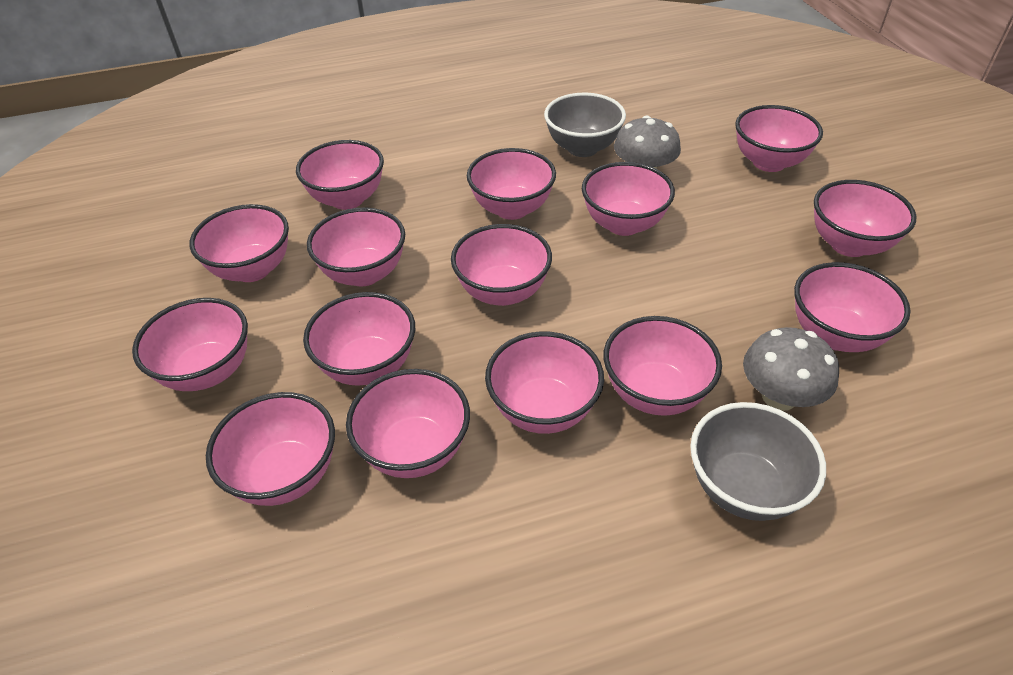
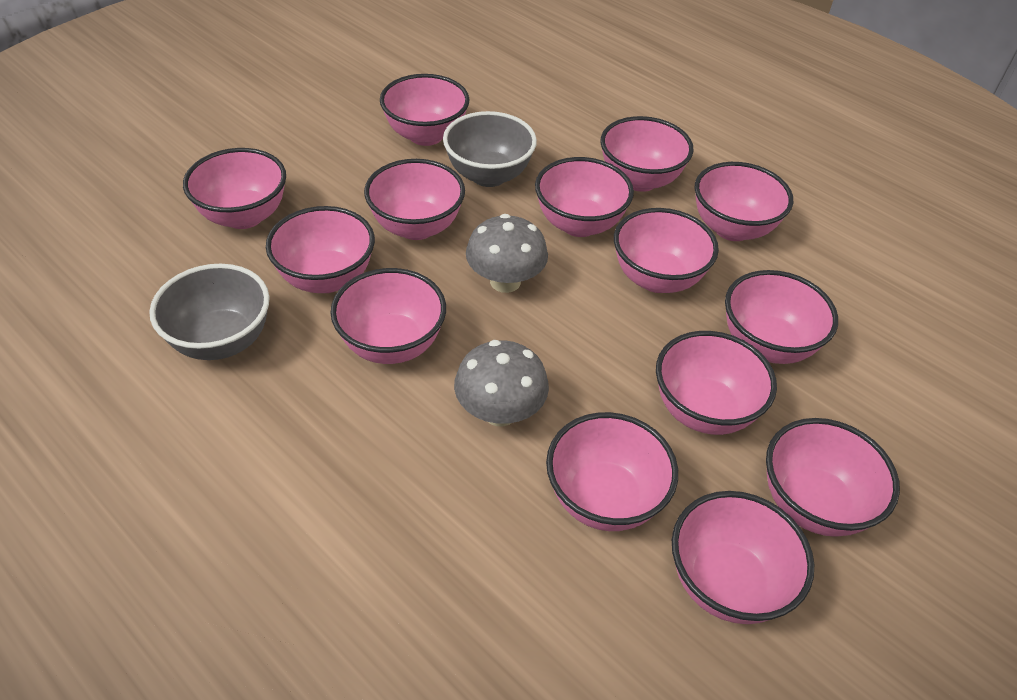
pink bowl: [132,298,248,391] [189,204,289,282] [206,392,335,506] [296,140,384,210] [303,292,415,386] [307,208,405,286] [346,369,470,478] [451,224,552,306] [467,148,556,220] [485,331,604,434] [582,162,675,236] [603,316,722,416] [735,105,823,172] [794,262,911,352] [814,180,917,257] = 15 -> [183,148,286,229] [266,206,375,293] [330,268,446,364] [364,159,465,240] [380,74,469,146] [535,157,634,237] [546,412,678,531] [600,116,694,192] [614,208,719,293] [656,331,777,435] [672,491,814,624] [695,162,793,241] [725,270,838,364] [766,418,900,537] = 14

